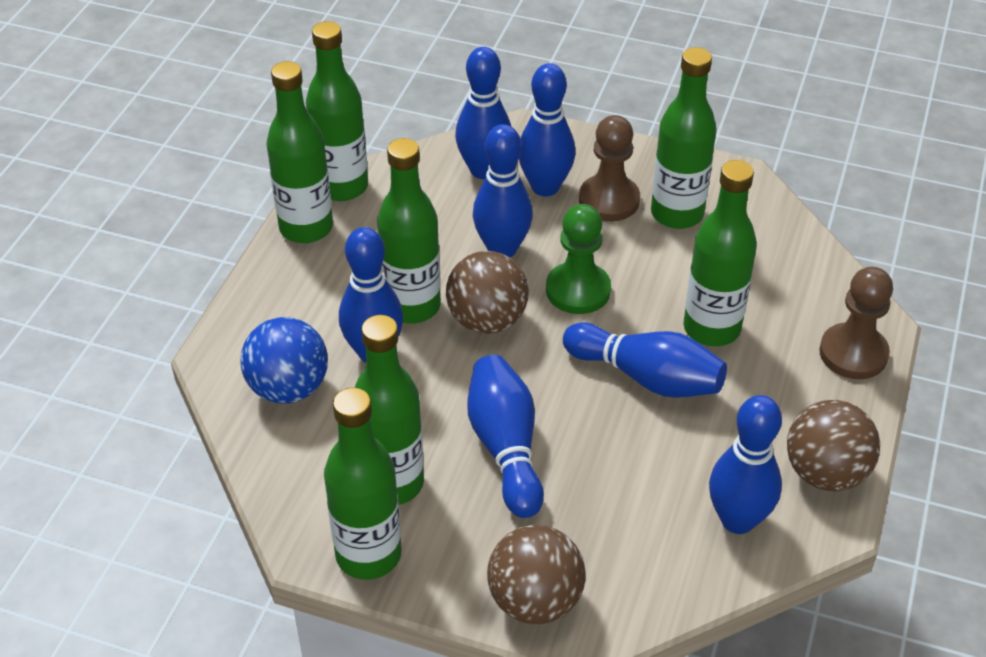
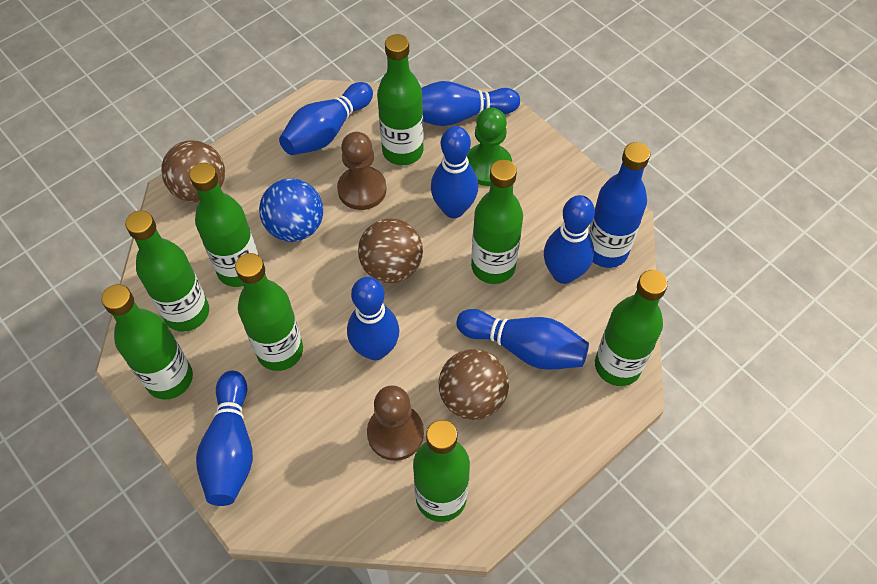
blue bottle: none = 0 -> [589,142,650,268] = 1
green bottle: [267,61,333,243] [306,21,368,201] [324,388,401,580] [355,315,424,505] [377,138,441,323] [651,47,717,229] [683,160,757,346] = 7 -> [101,284,193,399] [125,211,209,332] [189,163,259,287] [235,253,303,371] [377,34,424,165] [413,420,470,522] [471,159,523,284] [595,270,668,386] = 8

